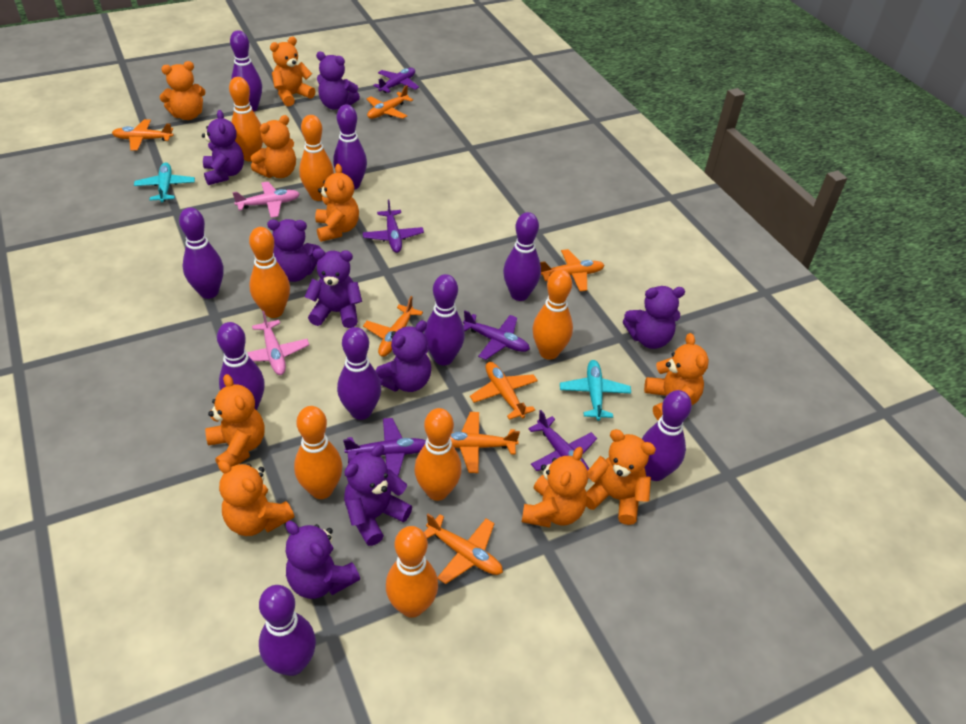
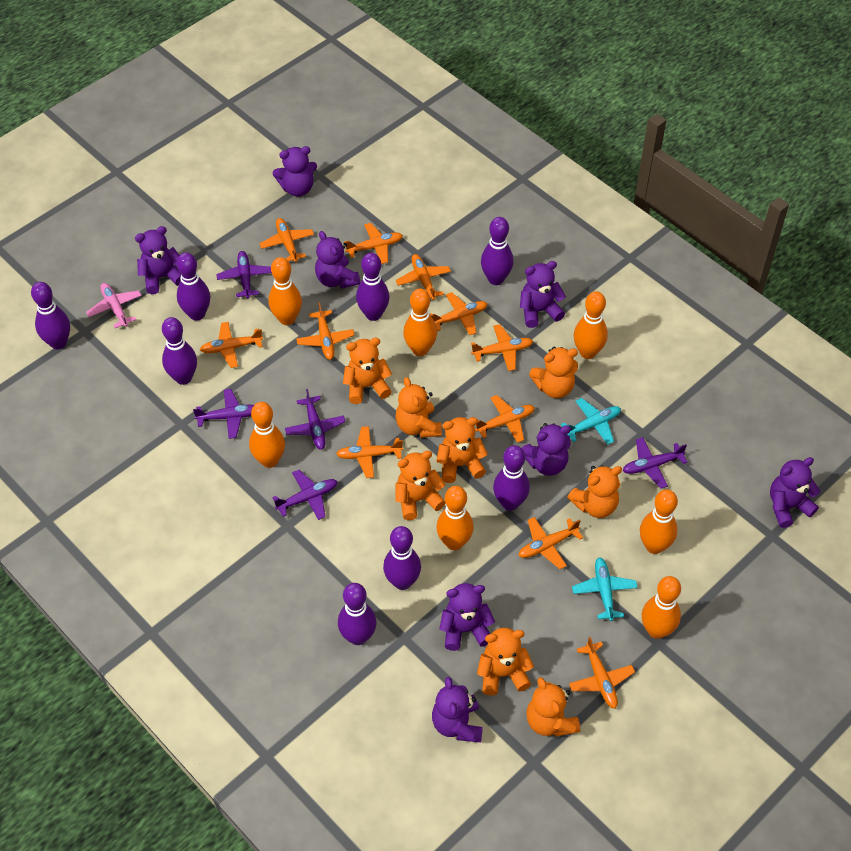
orange plane: [112,119,173,151] [363,296,423,357] [367,85,413,119] [424,514,503,584] [450,412,520,473] [470,362,538,420] [540,249,605,291] = 7 -> [200,322,263,368] [259,218,314,262] [296,302,355,360] [336,426,403,478] [344,223,403,264] [396,254,451,300] [430,292,487,335] [471,324,533,371] [475,395,535,443] [519,517,583,569] [569,637,635,709] = 11
orange teddy bear: [160,61,206,120] [205,374,265,467] [218,460,294,536] [251,115,296,178] [270,37,316,106] [315,164,359,242] [522,447,588,528] [586,429,656,525] [644,333,709,420] = 9 -> [343,338,392,404] [395,377,442,438] [395,451,445,520] [436,417,488,483] [477,628,534,696] [526,677,580,737] [529,347,578,398] [567,465,622,518] = 8
pink plane: [232,182,300,218] [247,311,309,375] = 2 -> [86,283,142,328] = 1
purple bowling pin: [179,207,223,299] [217,322,265,410] [230,30,262,111] [259,585,316,676] [333,105,367,190] [337,327,381,420] [424,274,465,365] [503,212,541,301] [642,390,692,481] = 9 -> [31,282,70,349] [162,317,197,385] [177,252,210,321] [338,583,376,645] [356,253,390,321] [383,526,421,590] [481,217,514,285] [493,445,530,511] = 8

